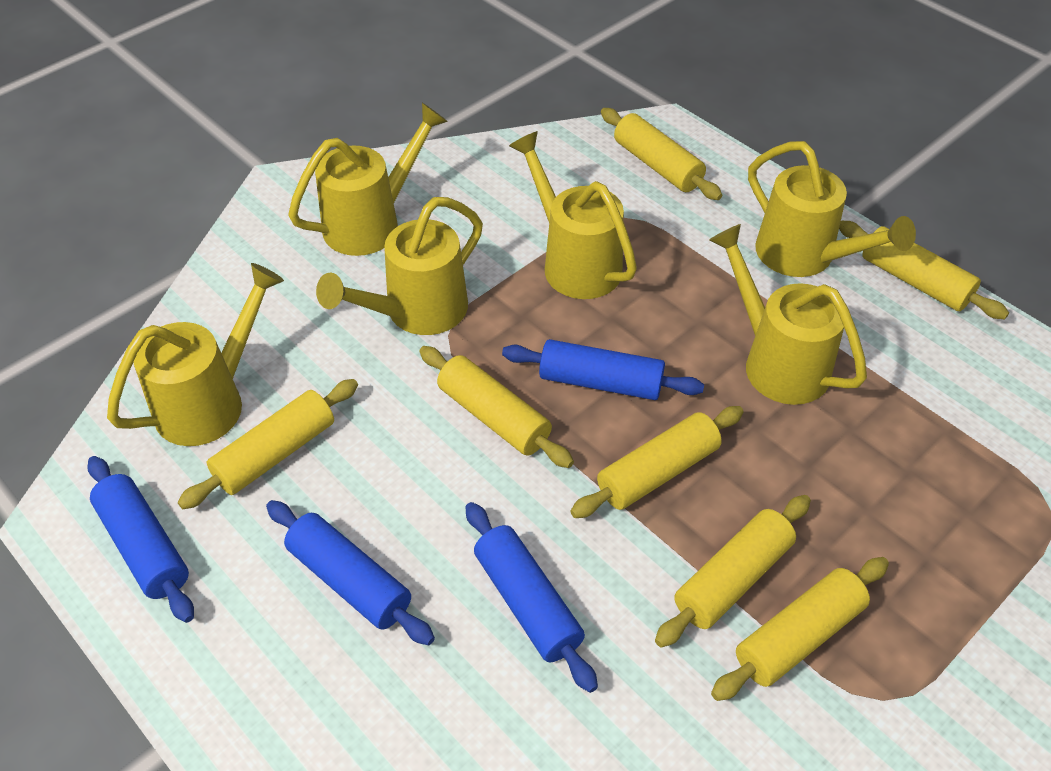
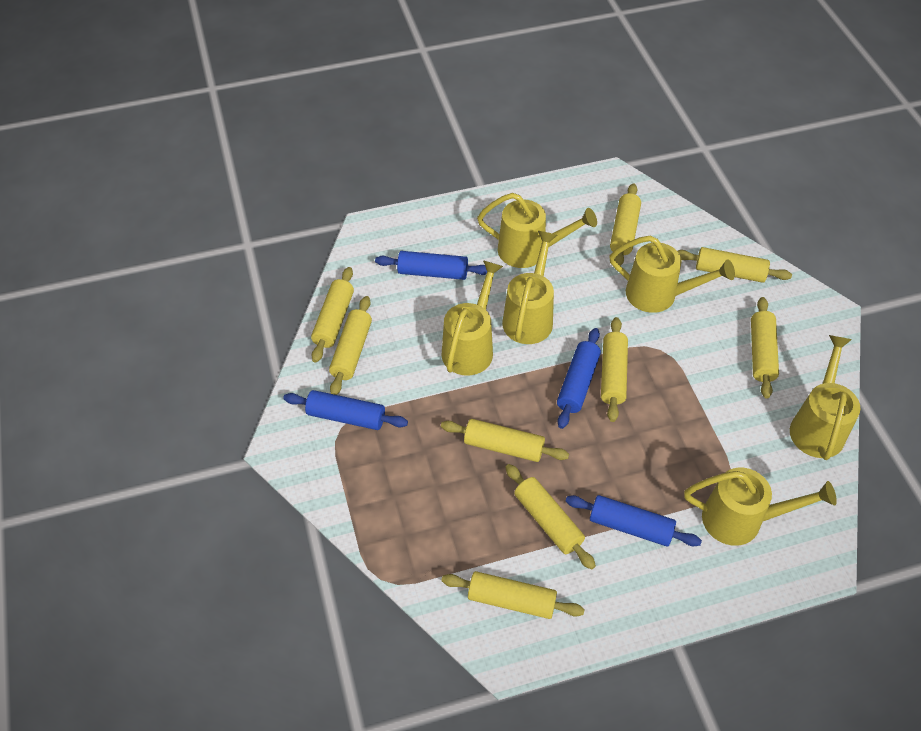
yellow rolling pin: [177,379,358,509] [419,346,574,468] [570,406,744,518] [601,108,722,200] [655,495,811,648] [711,557,889,701] [839,221,1009,319] = 7 -> [311,267,354,363] [329,296,372,395] [441,419,569,462] [441,571,585,619] [505,464,596,570] [601,317,628,422] [610,183,641,266] [677,247,792,283] [751,297,779,399] = 9

